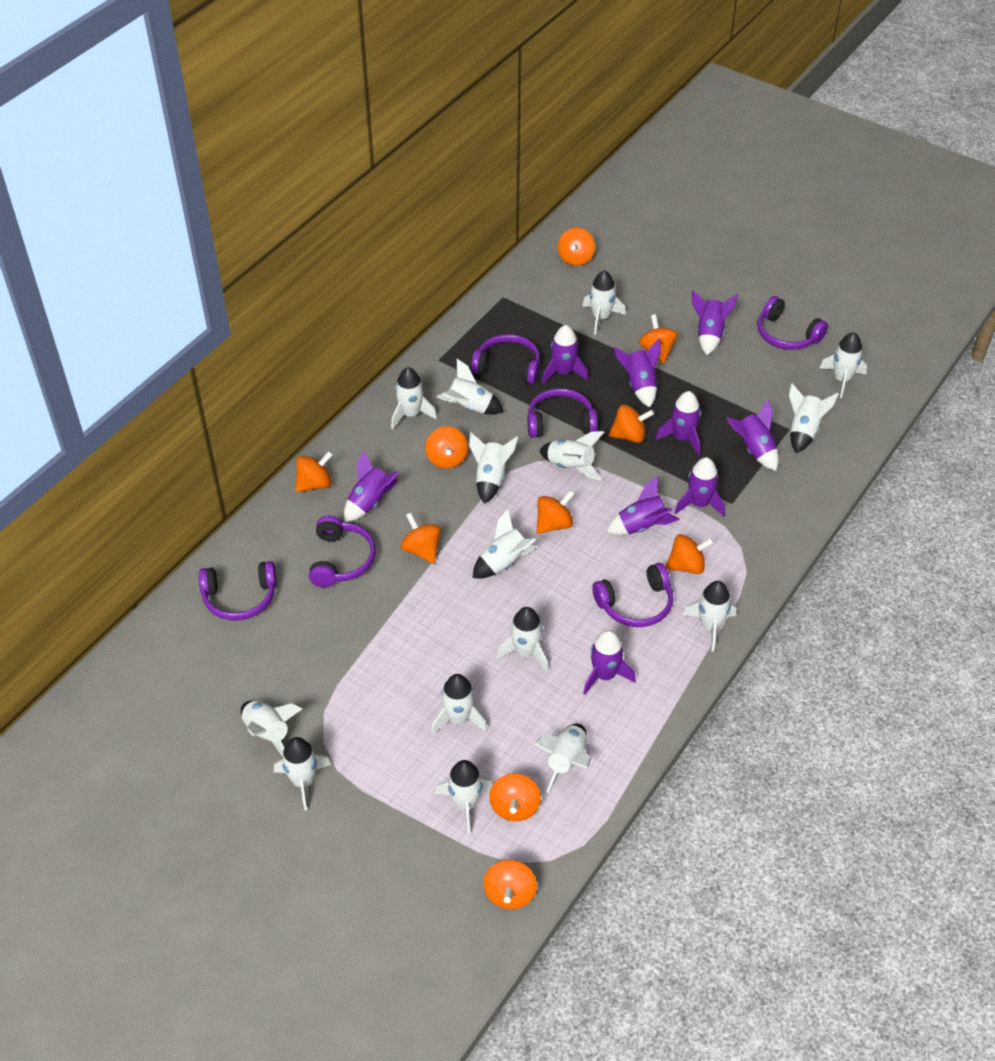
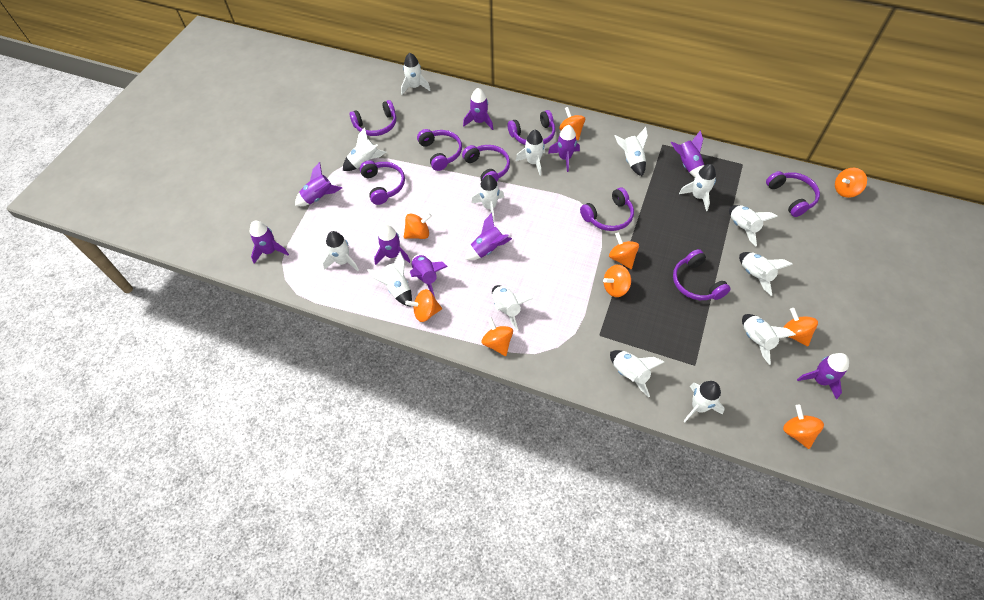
orange spinning top: [295,451,333,492] [401,513,441,564] [425,427,468,469] [483,860,537,909] [489,773,541,821] [536,490,575,534] [558,228,595,266] [609,405,654,443] [639,314,678,364] [666,534,714,574] = 10 -> [404,213,432,239] [405,289,442,322] [481,317,513,356] [559,107,585,140] [603,265,631,297] [609,232,639,269] [783,308,818,346] [783,405,824,449] [835,168,867,198] = 9
purple headphones: [199,561,277,620] [309,516,376,587] [471,334,540,384] [527,388,597,438] [592,563,673,627] [757,296,828,350] = 6 -> [349,100,396,136] [360,160,405,205] [417,129,462,171] [462,145,510,181] [508,110,555,145] [580,187,634,231] [673,249,731,300] [766,171,820,217] = 8
white rocket: [241,700,302,756] [274,737,331,811] [391,367,437,429] [431,674,488,735] [435,760,492,834] [437,359,504,414] [469,432,518,504] [473,510,538,578] [496,607,548,672] [534,724,591,793] [539,431,604,481] [583,270,626,335] [683,581,736,652] [789,383,838,453] [820,332,867,398] = 15 -> [323,231,359,271] [343,127,386,171] [367,252,412,307] [401,53,431,95] [472,175,504,222] [492,285,533,331] [516,129,545,176] [610,350,664,397] [614,127,648,176] [679,164,716,211] [683,381,725,422] [729,205,778,246] [739,252,793,296] [742,314,796,365] = 14

